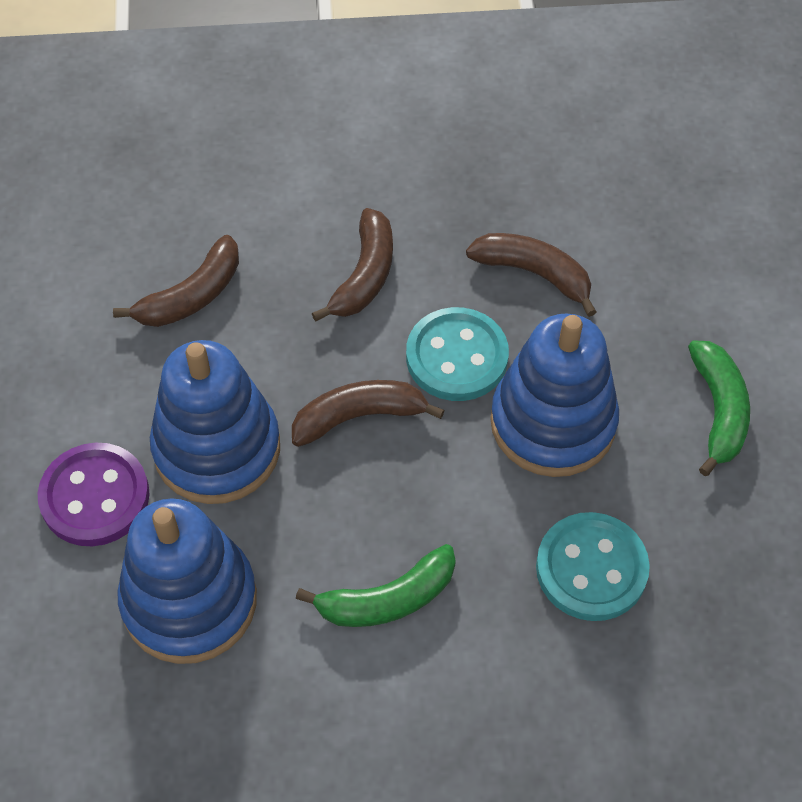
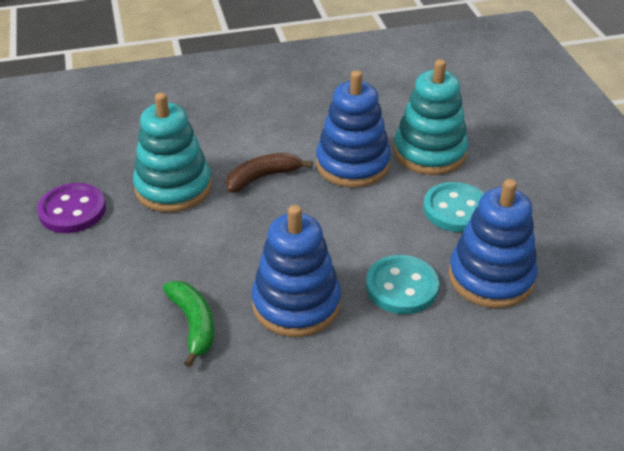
brown banana: [113,235,239,327] [292,380,445,447] [312,208,393,322] [466,233,597,317] = 4 -> [226,152,313,193] = 1
green banana: [296,544,456,627] [688,340,750,476] = 2 -> [163,281,214,367] = 1
turquoise stacking toy: none = 0 -> [133,93,212,212] [394,59,468,175] = 2

